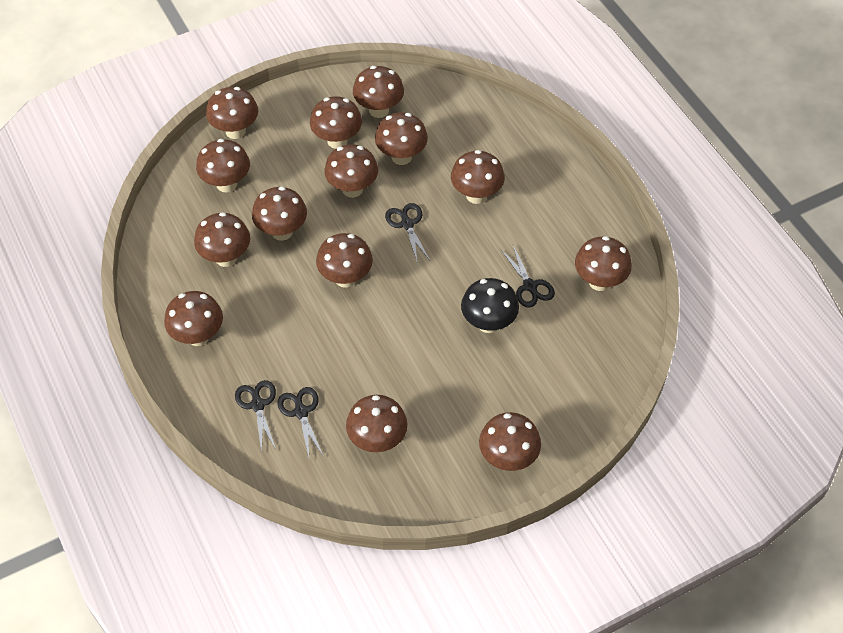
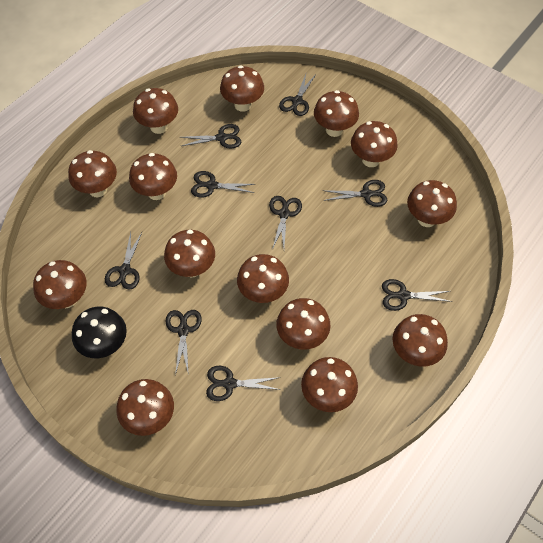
black scissors: [235,380,276,453] [277,387,324,457] [385,203,430,261] [501,245,555,307] = 4 -> [105,232,142,290] [165,310,202,375] [180,124,241,148] [191,171,255,198] [206,366,281,401] [269,196,302,250] [279,74,315,116] [322,180,388,207] [382,279,452,311] = 9

